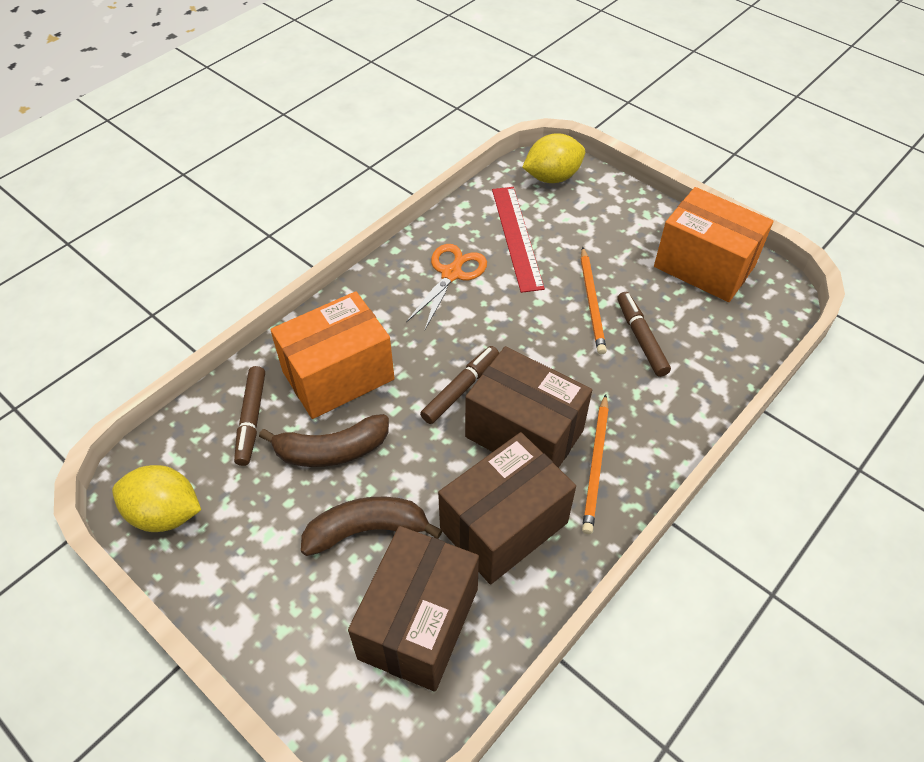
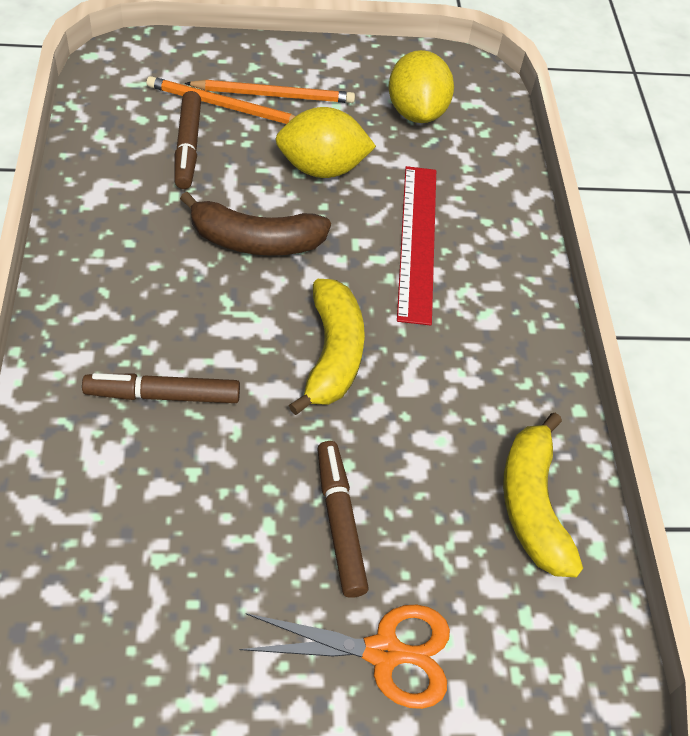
brown banana: [259,414,389,467] [301,497,443,556] = 2 -> [180,192,331,256] = 1
brown box: [348,526,479,692] [438,432,576,585] [465,346,592,468] = 3 -> none = 0
orange box: [271,291,395,419] [654,187,773,302] = 2 -> none = 0
yellow banana: none = 0 -> [289,279,365,415] [503,413,583,577] = 2

